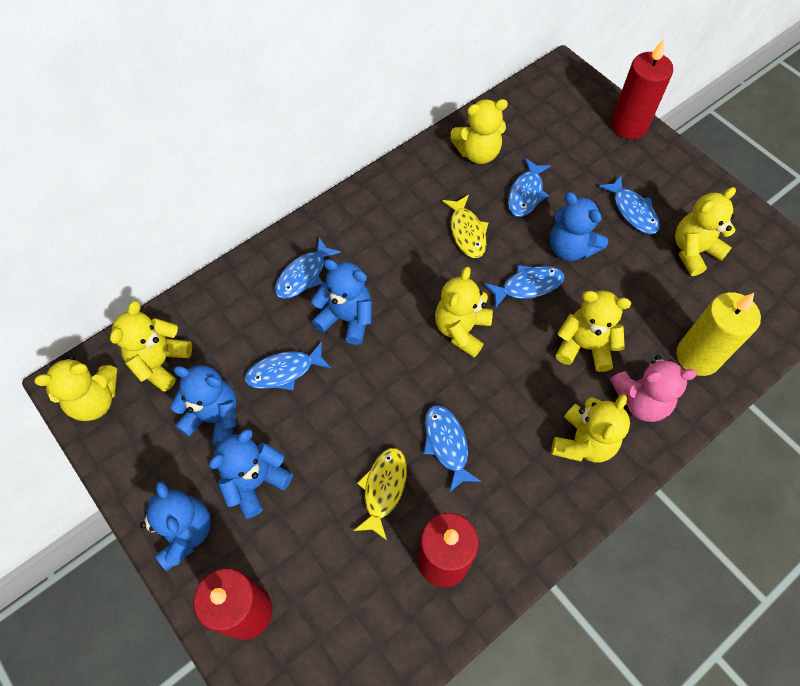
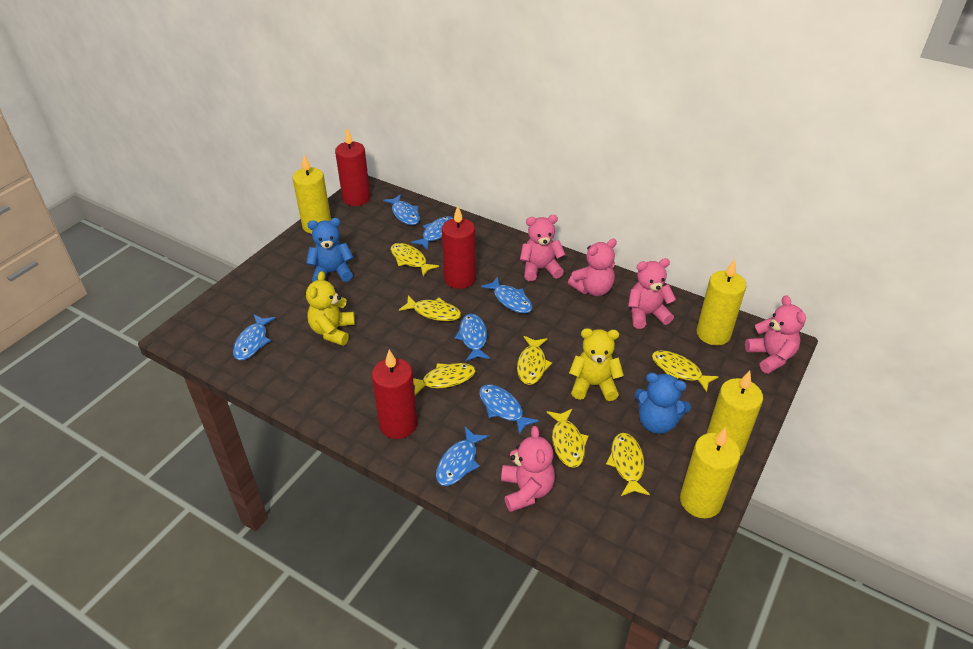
blue fish: [245,342,331,390] [275,237,341,299] [424,405,481,492] [484,265,564,308] [508,158,551,217] [599,176,660,234] = 6 -> [233,314,276,360] [383,194,420,225] [411,216,453,250] [436,427,489,486] [455,314,490,361] [479,384,539,435] [481,276,532,313] = 7
blue teddy bear: [140,481,211,571] [170,365,237,446] [209,429,293,519] [311,259,372,345] [550,192,608,261] = 5 -> [306,218,353,282] [634,373,691,434] = 2
pink teddy bear: [610,355,697,422] = 1 -> [501,426,555,512] [520,215,566,281] [568,239,617,296] [628,258,676,329] [745,295,806,374] = 5
yellow candle: [676,292,761,376] = 1 -> [292,155,331,234] [680,427,741,518] [696,259,746,346] [706,371,763,457] = 4
yellow fish: [353,448,407,540] [442,195,488,258] = 2 -> [390,243,439,276] [399,295,461,321] [413,363,475,395] [517,336,552,385] [547,409,589,468] [606,433,650,496] [652,350,719,392] = 7
yellow teddy bear: [34,356,117,421] [110,301,192,391] [435,267,493,357] [450,99,508,164] [551,394,630,462] [556,290,631,372] [675,187,736,276] = 7 -> [306,271,355,346] [569,328,624,401] = 2

